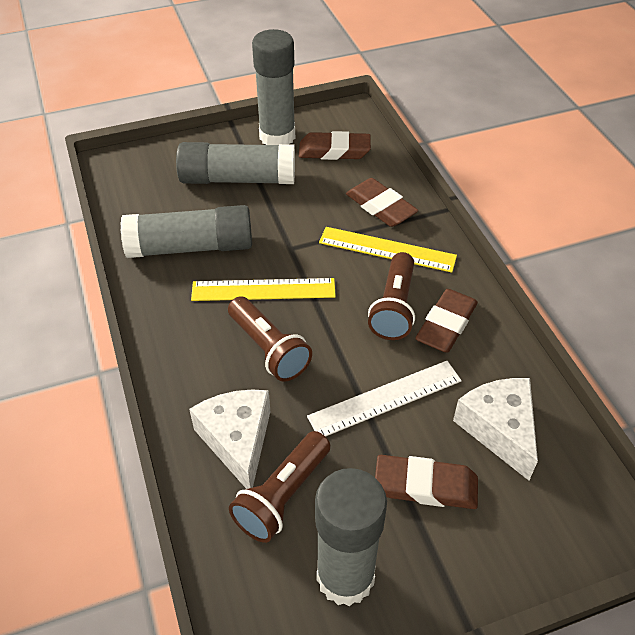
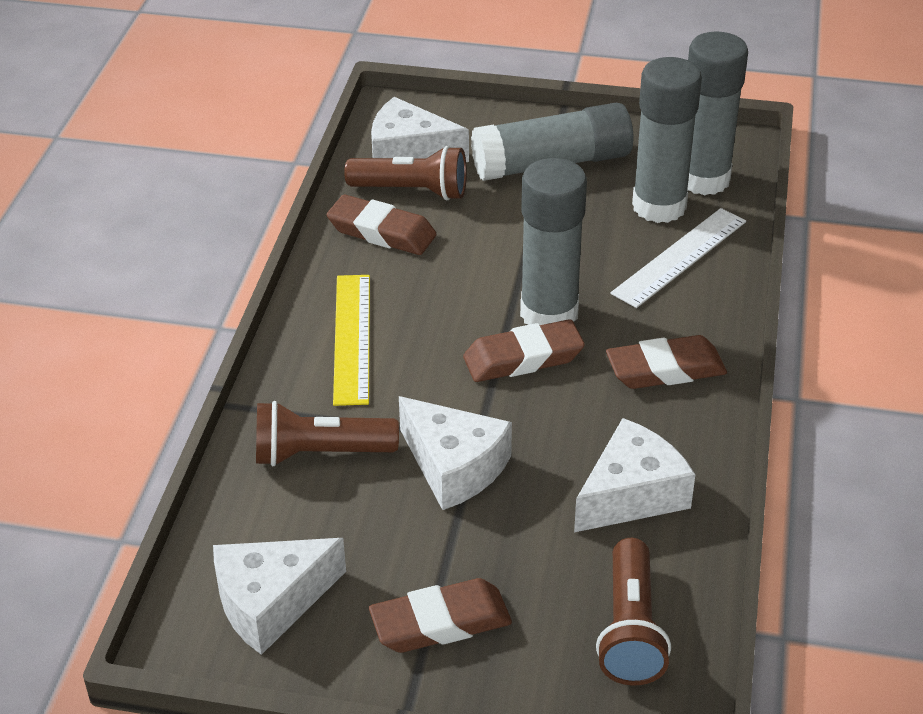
white cheese: [189,389,270,489] [453,378,538,480] = 2 -> [213,538,346,655] [371,97,469,162] [399,396,512,510] [574,418,695,532] = 4
yellow ruler: [191,278,336,301] [319,227,457,273] = 2 -> [333,275,370,406] = 1

